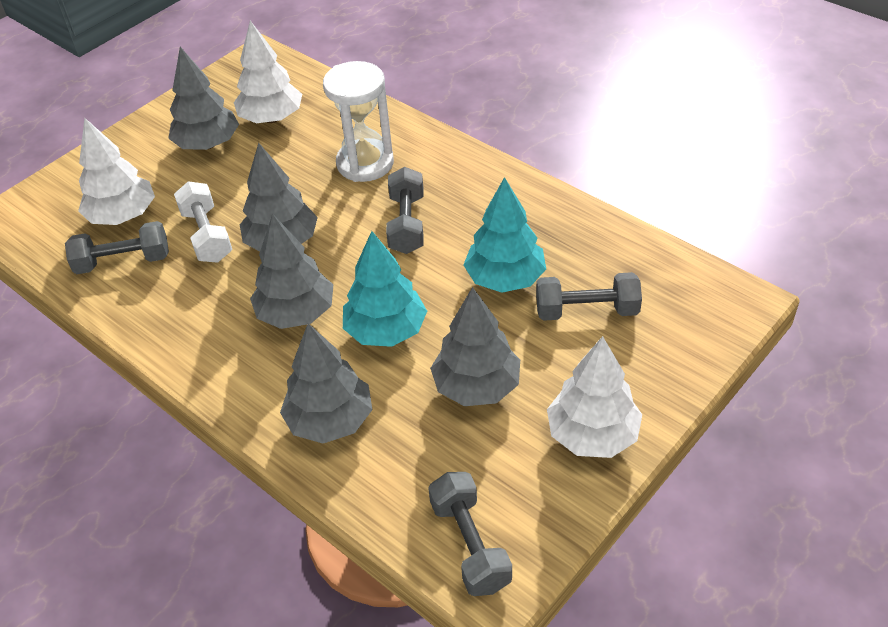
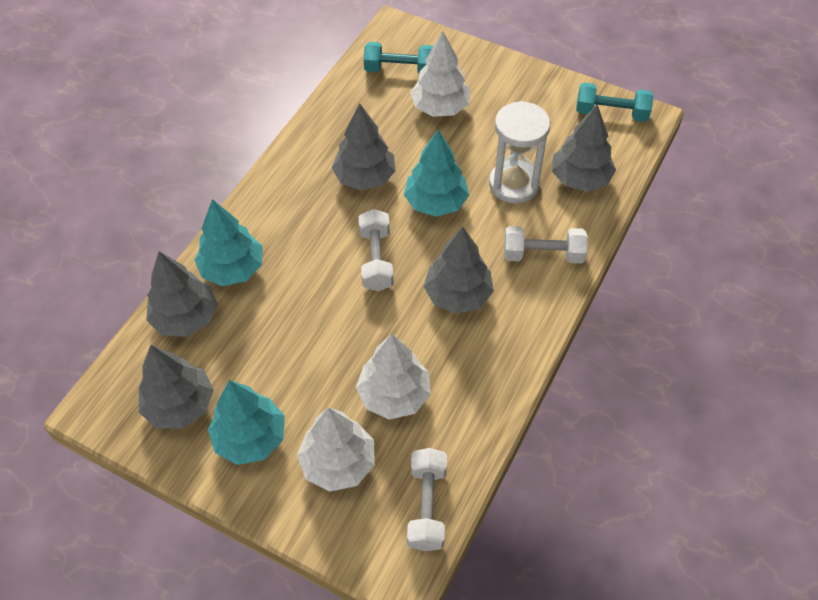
grey dumbbell: [65,221,169,274] [386,167,424,254] [428,472,512,596] [536,272,642,321] = 4 -> none = 0
turquoise dumbbell: none = 0 -> [364,42,433,73] [576,83,654,122] = 2
turquoise tree: [343,231,427,347] [464,177,546,293] = 2 -> [195,199,262,286] [208,380,285,465] [404,130,469,217] = 3
white dumbbell: [174,181,232,263] = 1 -> [359,209,394,291] [407,448,447,551] [504,226,588,264] = 3

